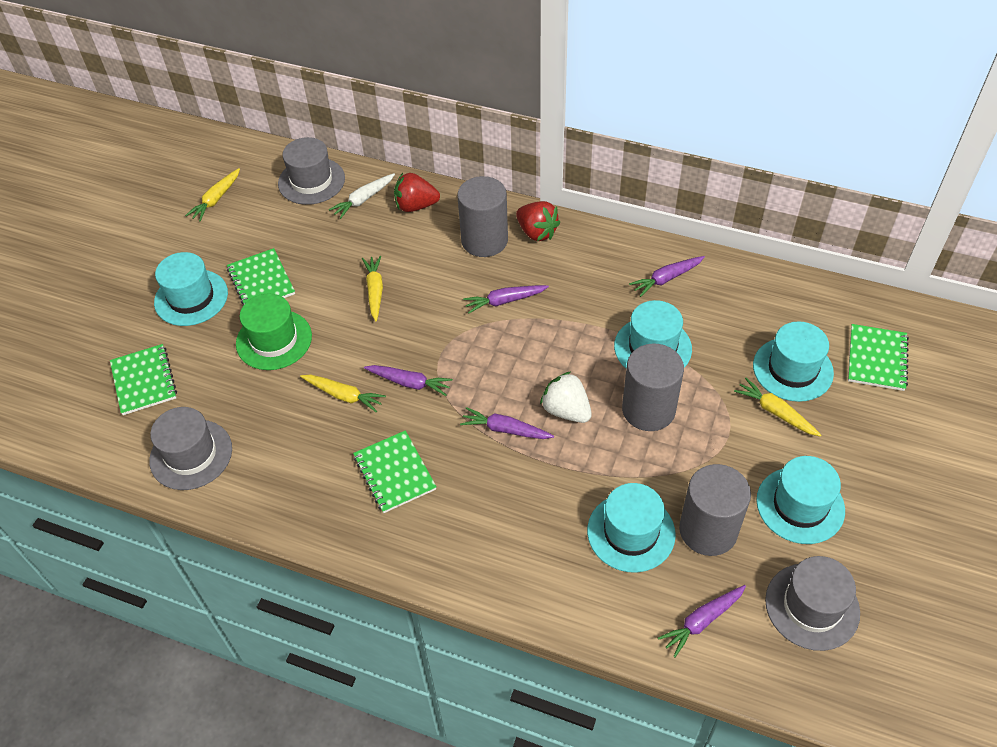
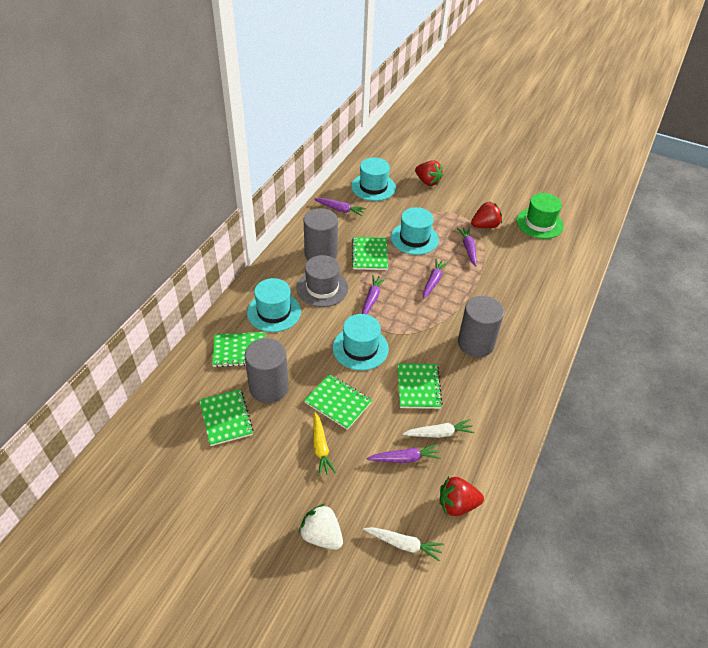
green notebook: [110,344,177,415] [227,248,295,305] [353,430,437,513] [848,324,909,391] = 4 -> [199,389,254,446] [212,332,265,367] [304,374,372,430] [352,237,388,270] [397,363,443,409] = 5
grey hat: [149,407,232,490] [278,137,345,205] [765,556,860,651] = 3 -> [297,255,349,307] = 1
red strawberry: [394,173,440,212] [516,201,560,241] = 2 -> [415,160,443,186] [440,477,484,516] [471,201,502,228] = 3
turquoise hat: [154,252,228,326] [587,483,676,573] [614,300,692,368] [753,321,834,402] [756,456,845,544] = 5 -> [247,278,301,332] [333,314,389,371] [351,157,396,201] [391,207,439,255] = 4
white carrot: [329,173,395,219] = 1 -> [363,527,444,562] [402,419,475,438] = 2
yellow carrot: [185,168,240,222] [300,375,386,412] [362,256,383,321] [734,378,821,437] = 4 -> [313,412,336,476] = 1

